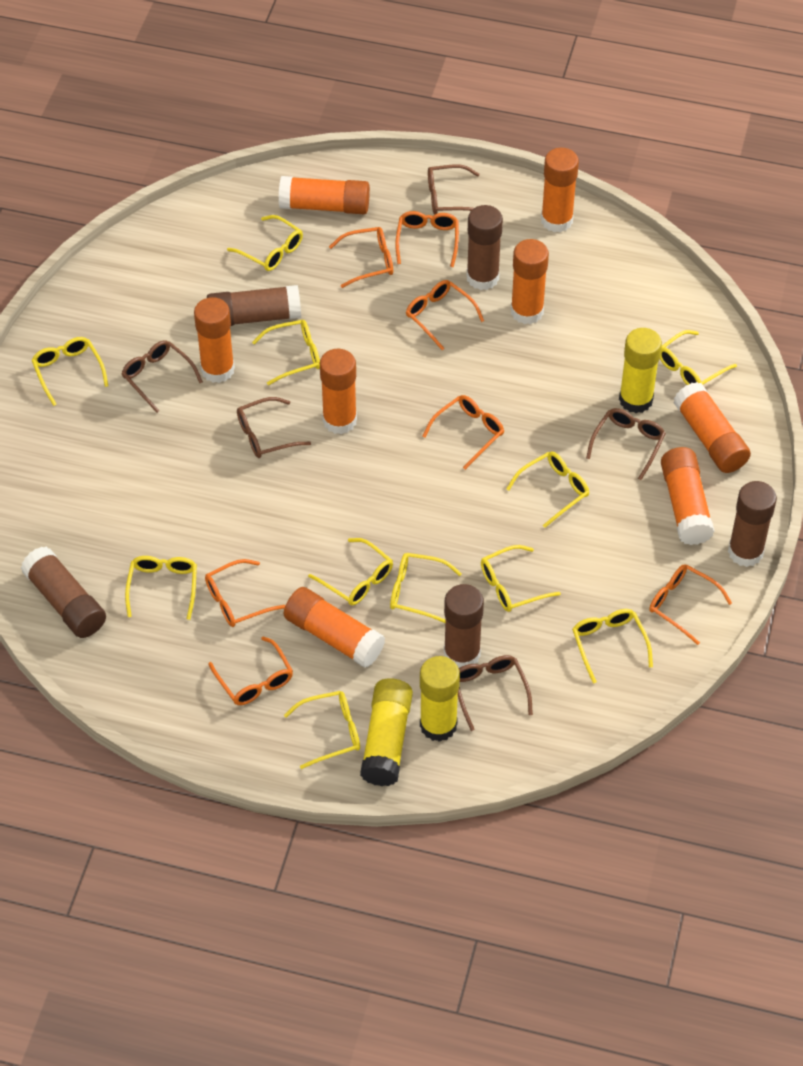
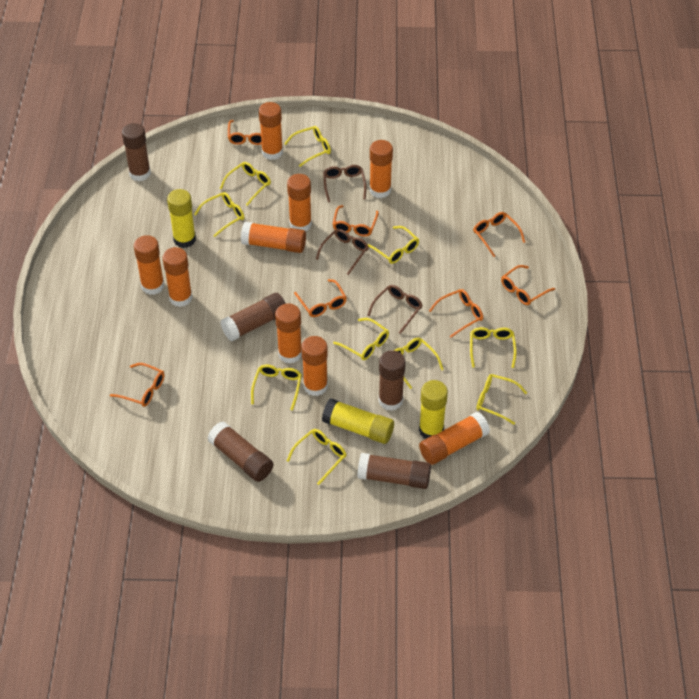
brown glasses: [121,340,203,413] [237,397,311,458] [428,164,480,214] [458,655,533,731] [586,408,666,480] = 5 -> [316,229,368,275] [323,165,367,203] [367,285,423,334] = 3
orange glue stick: [194,297,235,383] [279,176,370,214] [284,587,385,668] [320,349,357,434] [511,239,549,324] [541,148,579,232] [661,447,715,545] [673,382,751,473] = 8 -> [134,235,164,295] [163,247,192,307] [241,222,306,253] [259,102,283,160] [275,303,302,364] [287,174,312,231] [301,336,328,396] [369,140,393,198] [419,412,490,465] = 9
yellow glasses: [31,337,108,406] [125,556,197,620] [227,215,303,271] [252,320,320,385] [284,691,360,769] [308,538,393,605] [390,553,462,623] [481,545,561,612] [506,451,589,528] [572,609,653,684] [660,330,737,385] = 11 -> [194,192,244,237] [220,162,271,206] [251,365,302,411] [284,126,331,167] [287,429,346,485] [333,318,389,360] [367,226,419,264] [394,338,444,389] [470,327,517,368] [476,374,527,425] = 10

